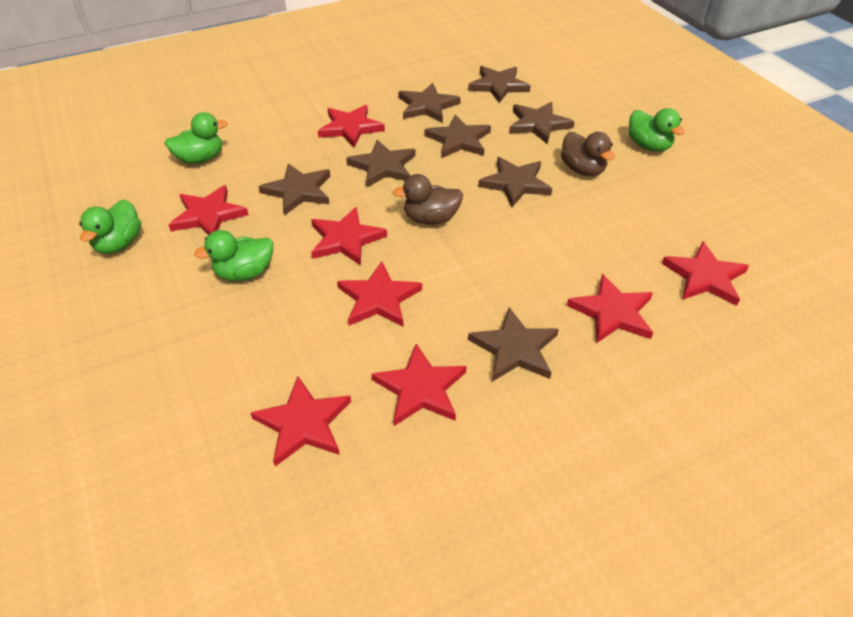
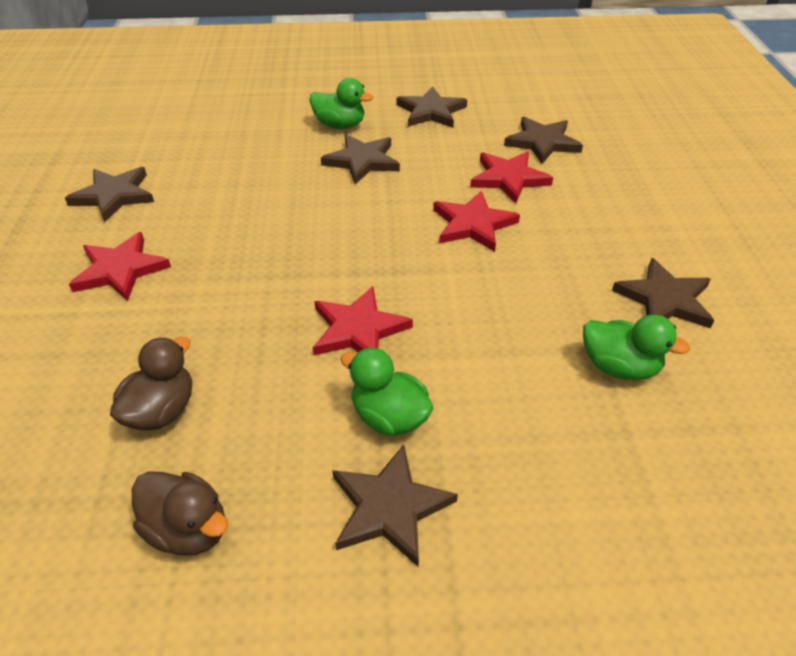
brown star: [259,163,330,216] [346,140,416,188] [398,83,461,123] [425,114,491,158] [468,66,531,103] [468,307,559,382] [478,157,552,207] [509,102,574,144] = 8 -> [65,167,154,223] [321,134,400,184] [332,444,458,567] [396,86,467,128] [504,117,583,164] [612,258,714,328] = 6
green duck: [79,200,141,254] [164,112,228,164] [194,230,273,281] [629,108,685,152] = 4 -> [309,78,373,129] [341,347,433,436] [583,315,691,380] = 3
red star: [169,185,249,235] [251,376,351,466] [311,207,387,266] [318,105,385,148] [337,261,422,327] [372,344,467,426] [567,274,653,343] [662,242,749,306] = 8 -> [69,232,171,302] [313,286,413,355] [433,191,520,252] [470,151,553,204] = 4

